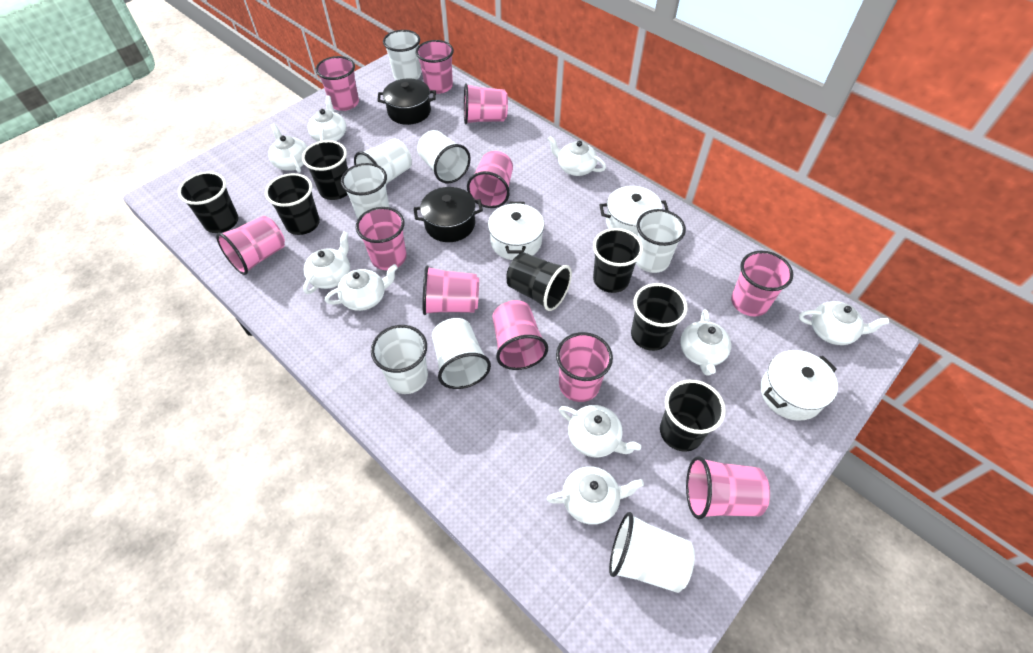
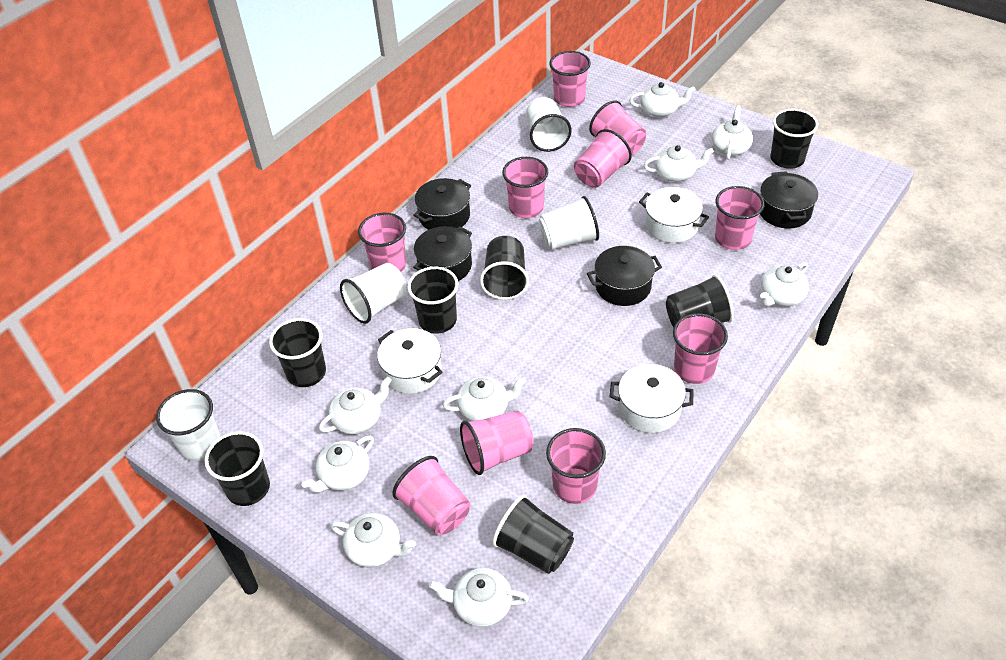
black pot: [377,78,436,125] [414,187,483,242] = 2 -> [413,178,471,230] [413,226,472,281] [587,246,662,306] [760,171,818,228] = 4
pink cup: [216,216,285,275] [316,56,359,111] [356,207,406,270] [416,40,454,94] [423,266,479,315] [464,83,508,124] [467,151,513,208] [492,300,548,370] [556,332,613,402] [686,456,770,519] [731,251,793,316] = 11 -> [358,213,407,272] [392,456,470,535] [460,410,534,475] [502,157,548,218] [546,428,606,504] [549,51,591,107] [574,129,632,188] [589,100,646,155] [673,313,728,384] [715,186,764,250] = 10
white cup: [341,163,389,218] [354,139,412,184] [371,325,428,394] [383,30,421,80] [417,130,471,183] [432,318,491,389] [609,512,695,593] [636,209,686,273] = 8 -> [156,389,221,461] [340,263,406,324] [526,97,571,152] [539,196,599,250] = 4

